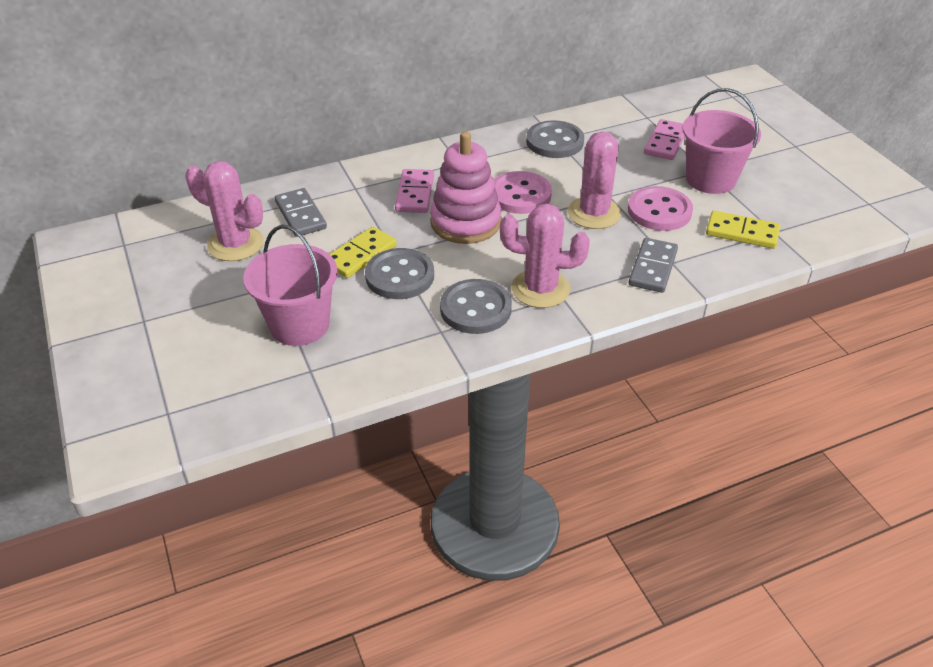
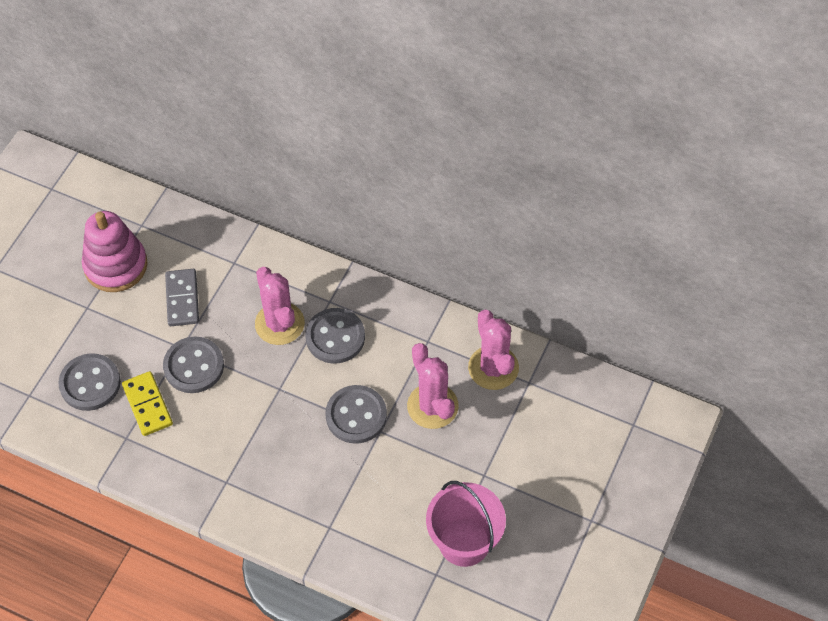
grey button: [365,248,434,299] [440,279,512,334] [526,120,584,158] = 3 -> [58,353,121,411] [163,337,224,393] [305,308,365,364] [325,385,387,443] = 4
grey domino: [275,188,327,237] [629,238,678,293] = 2 -> [165,269,199,326] = 1
pink bucket: [243,225,337,346] [683,88,761,194] = 2 -> [426,481,506,567] = 1
pink button: [494,171,552,214] [628,186,693,231] = 2 -> none = 0
pink domino: [395,169,434,213] [644,119,685,160] = 2 -> none = 0
yellow domino: [330,227,397,278] [706,211,780,249] = 2 -> [122,371,173,436] = 1

